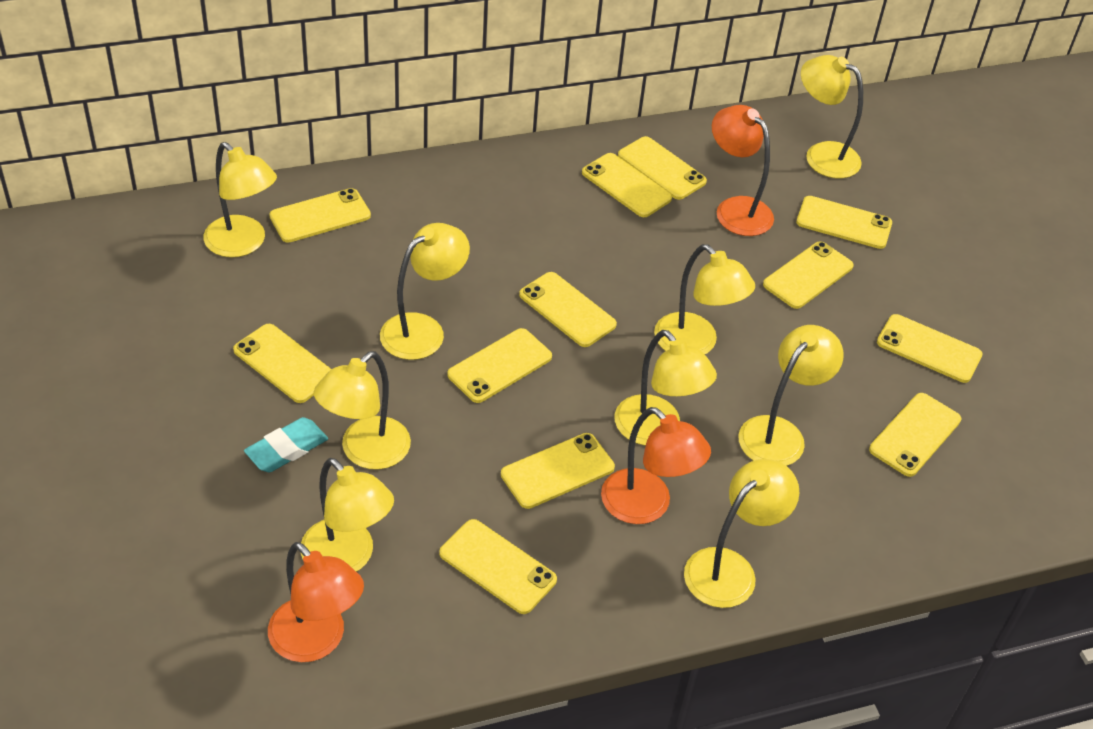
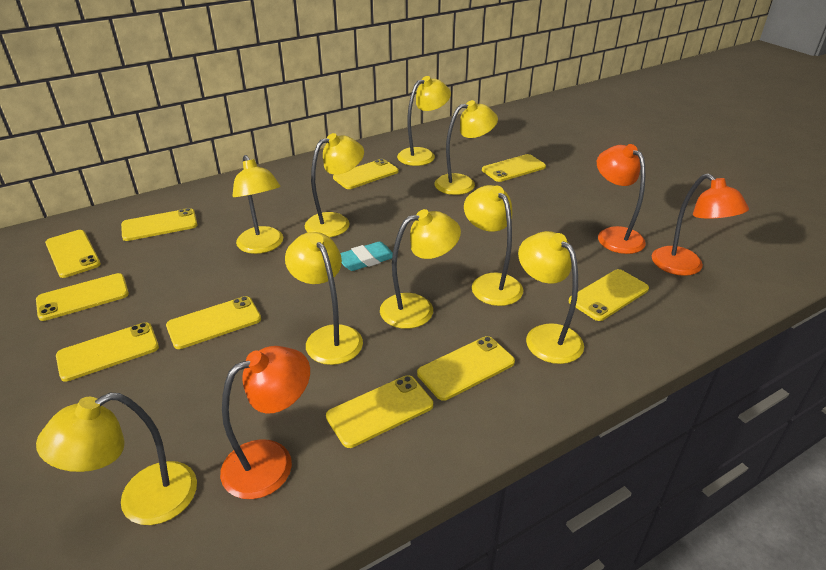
yellow phone: [233,324,331,403] [269,188,371,243] [439,519,557,614] [447,328,552,403] [501,433,615,509] [519,272,617,347] [582,153,672,217] [618,136,707,200] [763,241,854,309] [796,196,892,249] [869,393,961,477] [877,314,983,383] = 12 -> [36,273,129,321] [45,230,101,278] [56,323,159,382] [121,208,197,241] [166,296,261,349] [326,375,433,448] [333,159,398,189] [417,336,515,401] [482,154,546,182] [568,269,649,321] = 10

